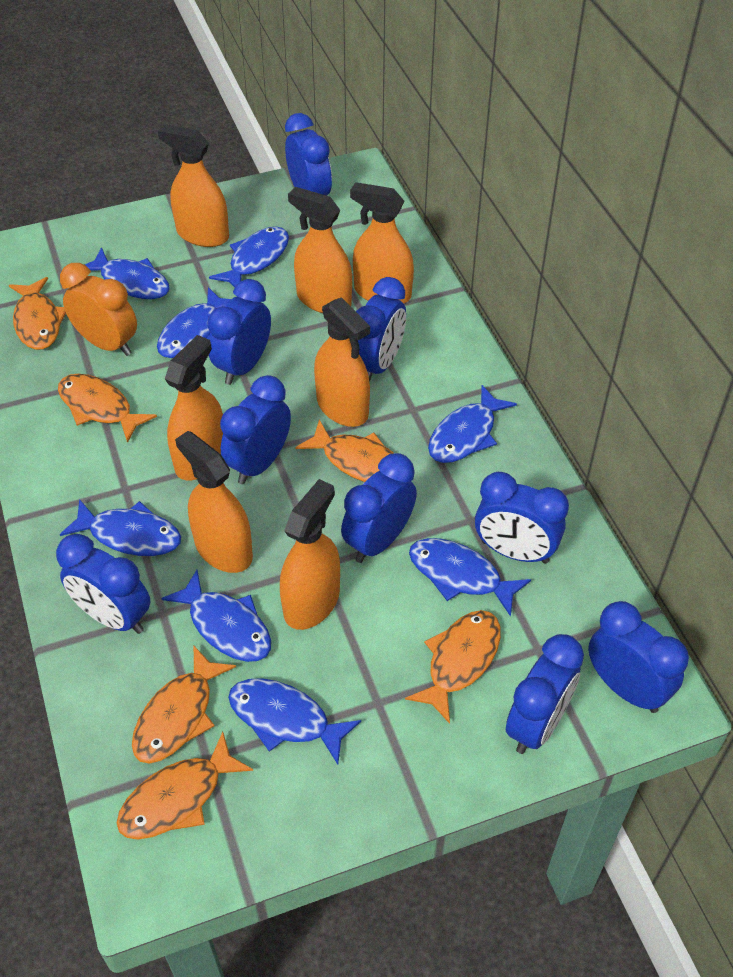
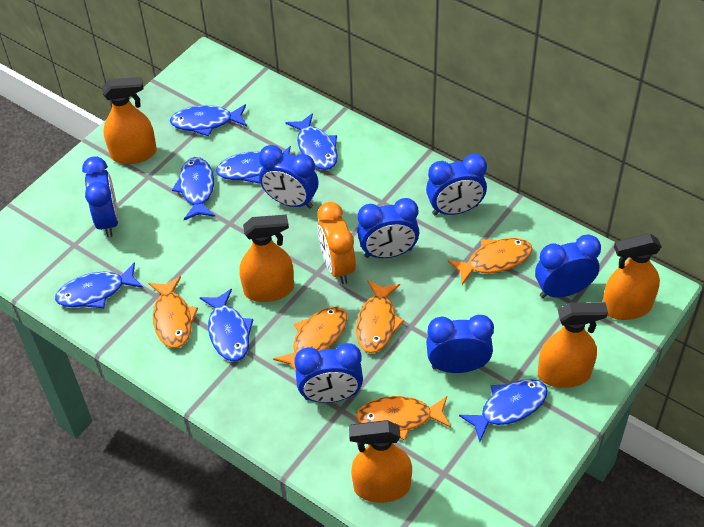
blue clock: [56,534,151,634] [207,279,271,385] [220,375,291,484] [285,113,332,196] [341,453,417,563] [356,277,406,382] [475,472,569,564] [506,634,584,754] [588,601,689,713] = 9 -> [82,156,119,237] [259,145,318,209] [294,343,363,403] [357,198,420,258] [426,154,487,215] [426,315,494,373] [535,234,601,298] = 7
blue fish: [60,499,181,556] [85,247,170,299] [157,287,231,358] [161,570,271,662] [209,227,289,288] [228,678,361,764] [409,538,531,617] [428,385,517,463] = 8 -> [55,262,143,308] [170,104,247,136] [172,157,215,220] [200,289,253,361] [216,146,291,184] [285,113,338,170] [459,379,548,442] = 7
orange fish: [9,277,66,350] [58,374,157,443] [117,732,253,840] [132,646,236,764] [296,420,394,482] [405,610,501,724] = 6 -> [148,276,198,348] [273,307,347,371] [356,280,405,353] [356,396,451,440] [448,238,532,285] = 5
orange spray bottle: [158,124,229,247] [165,335,223,480] [175,431,253,573] [280,479,340,630] [288,187,352,313] [314,297,370,427] [350,182,414,303] = 7 -> [102,77,157,164] [239,215,294,302] [349,420,412,503] [538,302,608,388] [603,233,662,320] = 5

